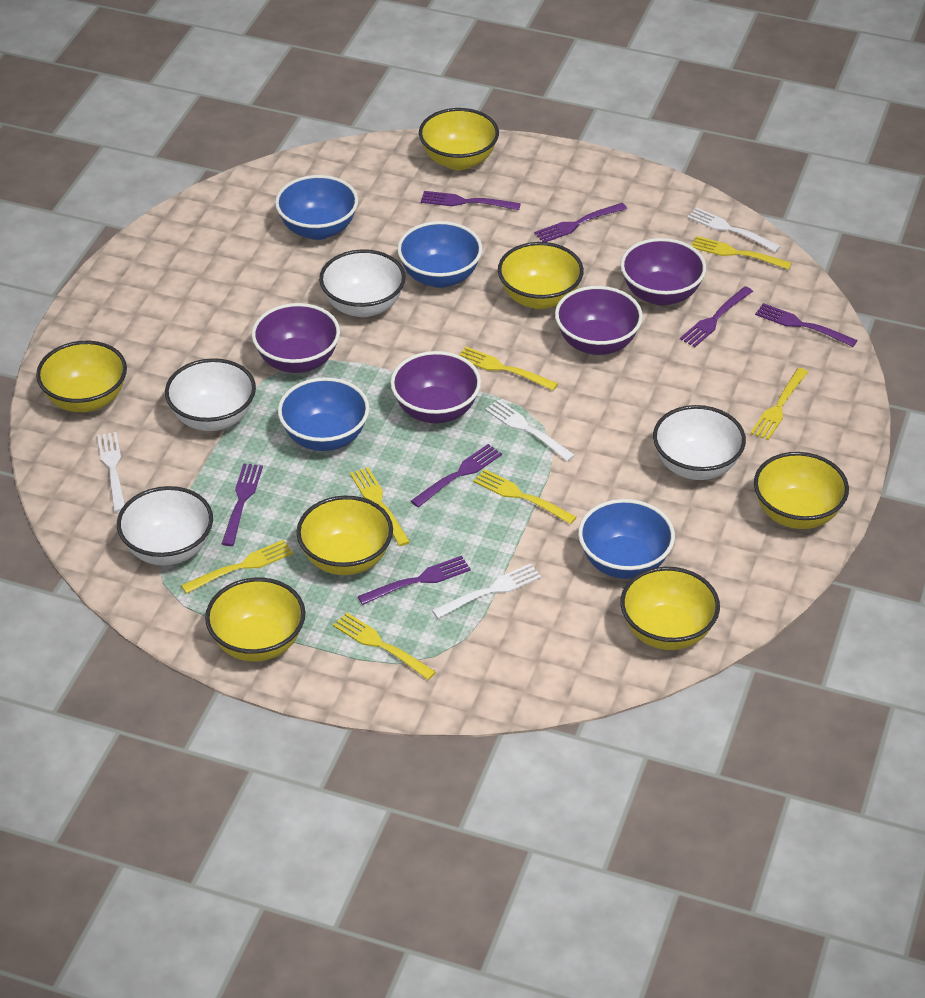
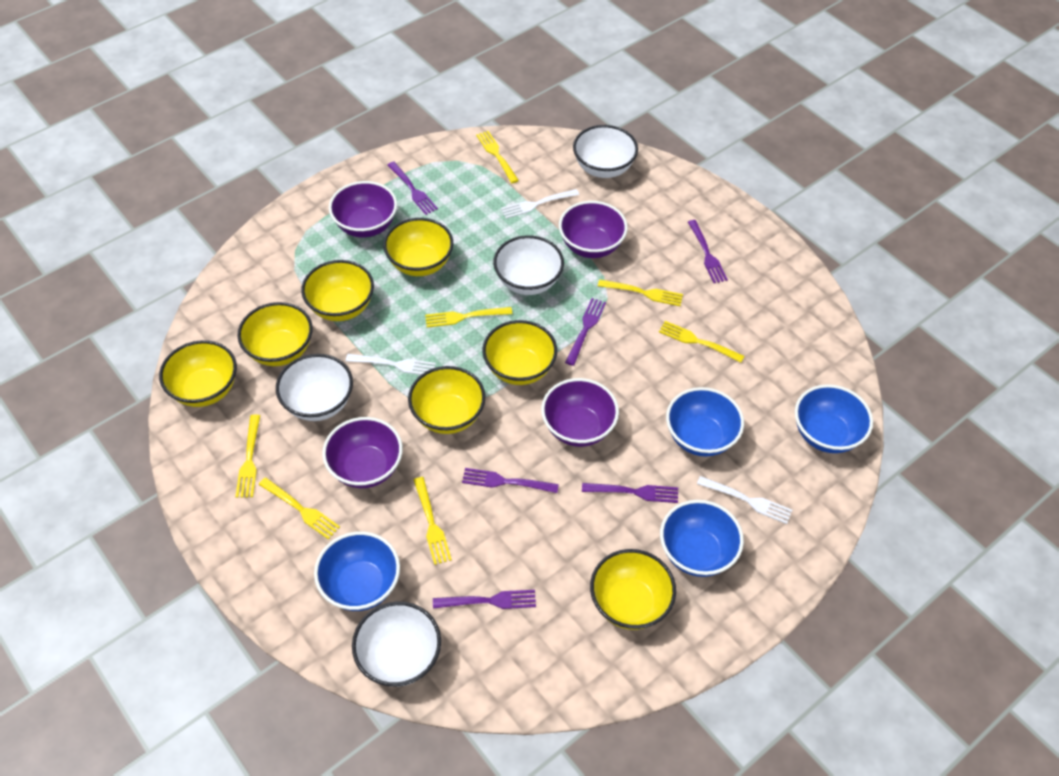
purple fork: [222,463,263,546] [358,556,471,605] [411,444,502,507] [421,191,521,210] [534,203,627,242] [680,286,753,347] [755,303,857,347] = 7 -> [388,162,438,215] [433,590,536,609] [462,468,559,493] [565,298,606,366] [582,483,678,503] [688,220,728,283] = 6
white fork: [97,432,125,512] [432,563,541,618] [485,400,575,462] [687,207,781,252] = 4 -> [346,354,436,375] [501,189,579,219] [697,476,792,524] = 3

